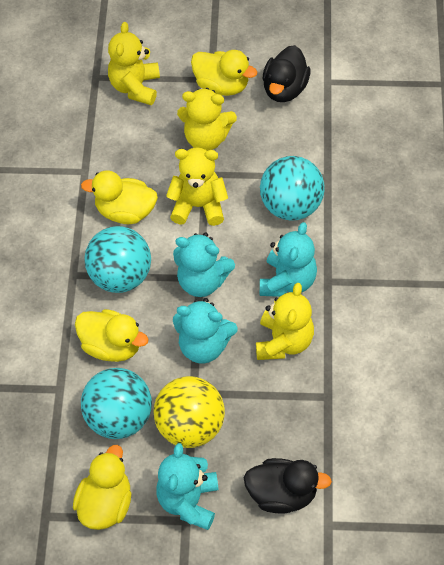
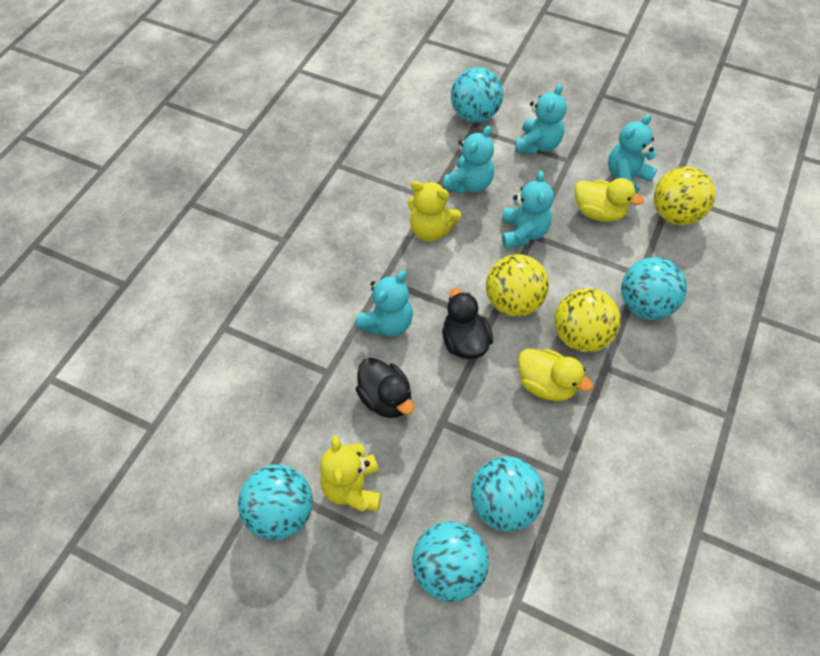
turquoise ball: [81,368,152,439] [85,226,151,293] [260,156,325,221] = 3 -> [238,465,313,540] [412,522,489,602] [451,67,504,122] [471,457,545,532] [621,257,687,320] = 5
turquoise teddy bear: [156,443,219,530] [173,232,235,297] [173,298,238,364] [260,222,317,297] = 4 -> [355,271,413,337] [443,126,494,194] [502,171,554,248] [515,84,567,154] [608,114,657,193] = 5
yellow ball: [154,376,225,448] = 1 -> [486,254,549,317] [554,288,621,352] [654,167,715,225] = 3
yellow duck: [73,445,131,530] [75,309,148,362] [81,170,158,224] [191,50,257,96] = 4 -> [518,349,593,401] [575,178,644,222] = 2
yellow teddy bear: [108,22,160,105] [166,147,228,226] [177,88,237,151] [256,283,314,360] = 4 -> [320,436,381,511] [408,181,461,242] = 2

